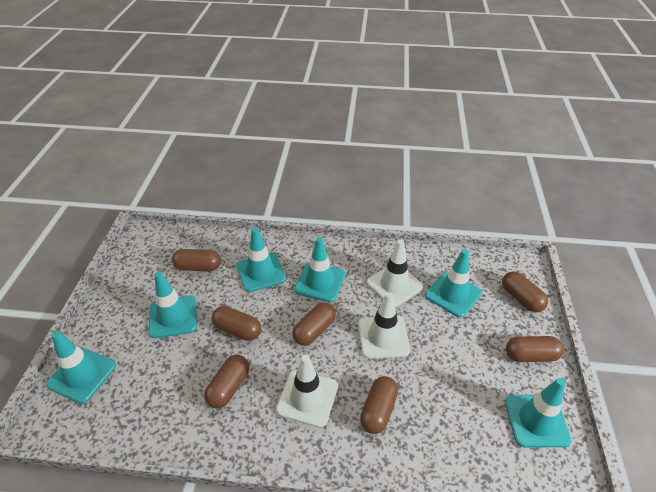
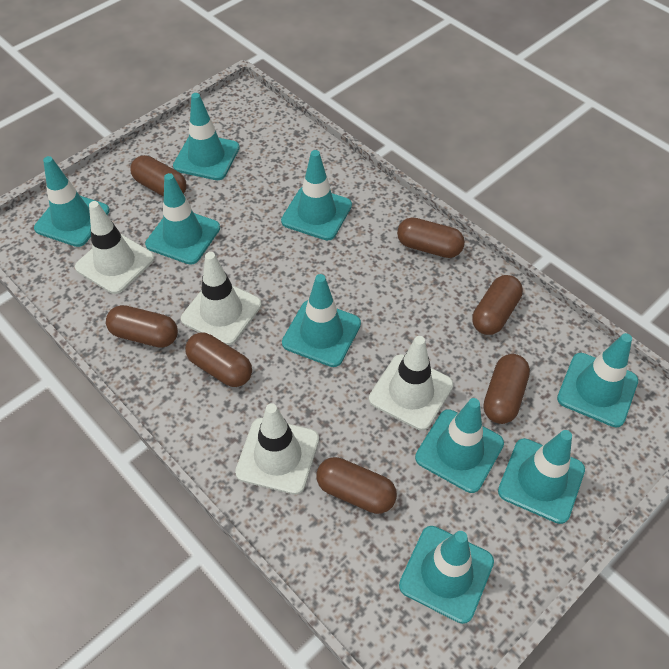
turquoise traffic cone: [46,331,116,404] [148,272,197,338] [236,227,286,292] [294,237,345,302] [425,249,482,317] [505,378,571,447] = 6 -> [34,156,110,247] [145,173,220,265] [173,93,240,180] [281,150,352,241] [282,274,361,367] [399,526,494,624] [415,398,504,493] [498,430,585,524] [557,333,638,427] = 9
white traffic cone: [276,355,338,428] [358,292,410,359] [367,240,423,307] = 3 -> [75,201,155,294] [181,252,262,345] [235,403,319,495] [369,336,454,431] = 4

